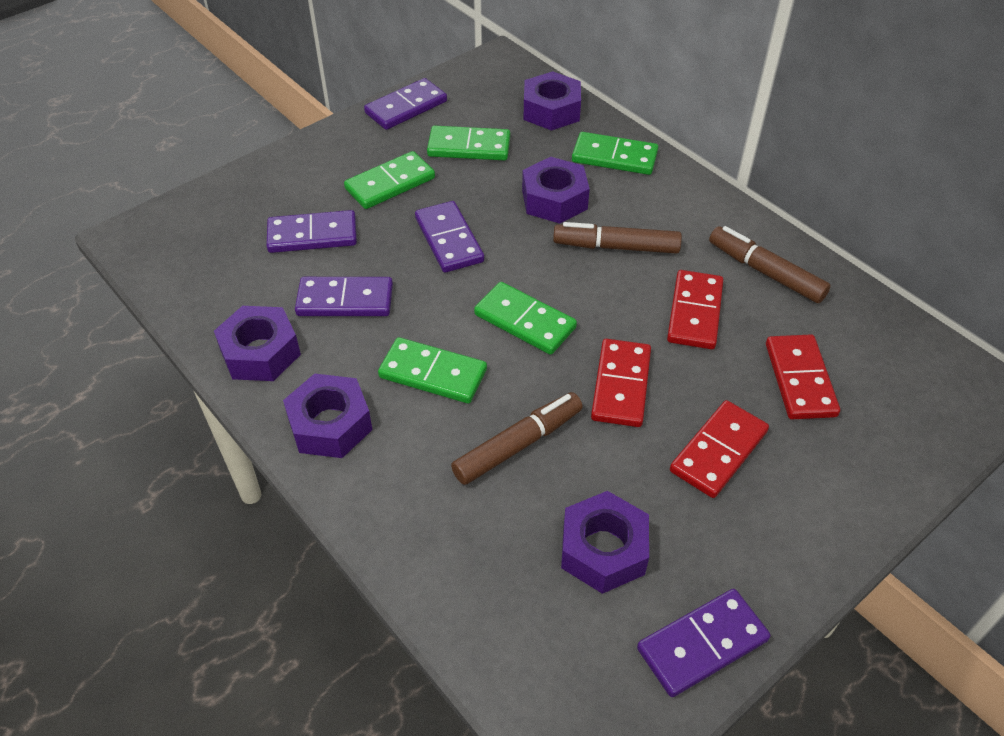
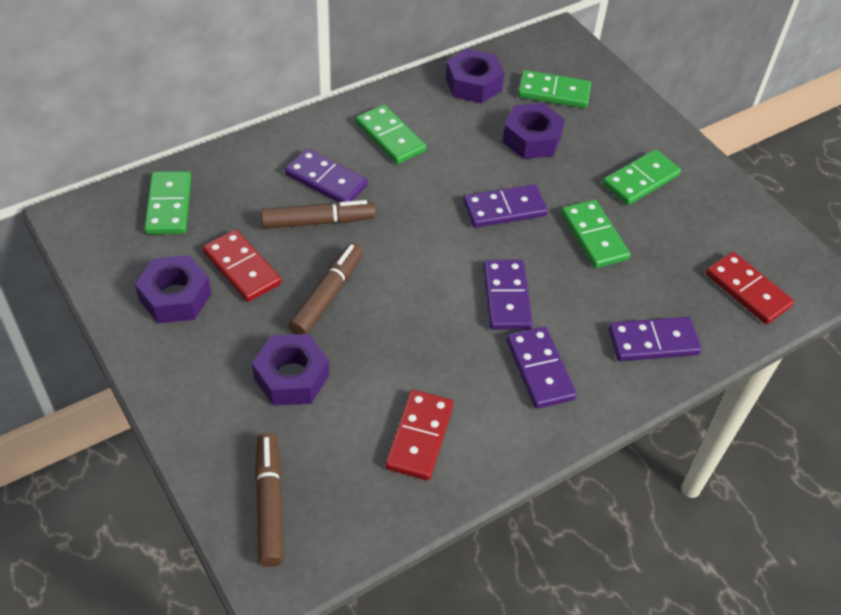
purple nut: [214,306,301,381] [283,373,372,458] [522,157,590,223] [523,71,581,131] [561,491,649,594] = 5 -> [135,255,212,323] [252,334,329,406] [446,49,504,103] [502,103,565,159] = 4
red domino: [591,339,651,427] [667,270,723,349] [670,400,769,498] [766,334,840,419] = 4 -> [203,229,281,302] [385,390,454,480] [706,252,794,324] = 3

